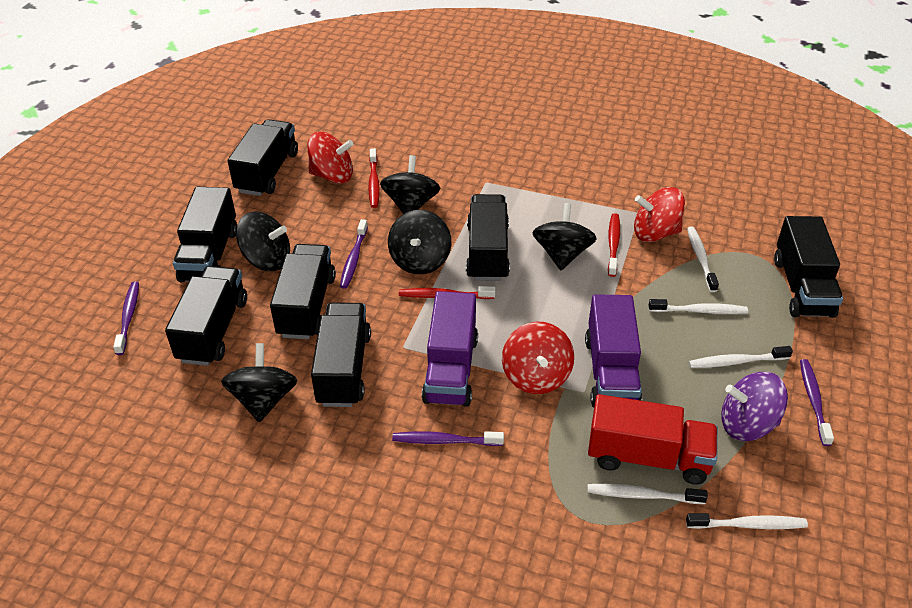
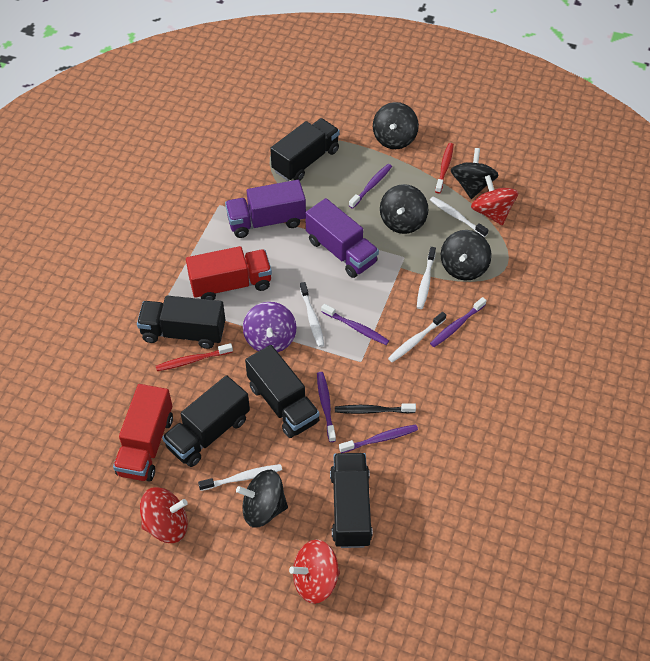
black toothbrush: none = 0 -> [335,403,416,414] = 1
black truck: [165,266,247,366] [173,187,237,283] [228,119,298,196] [270,244,336,339] [311,302,371,407] [466,194,510,281] [774,216,843,318] = 7 -> [137,296,225,349] [162,375,250,467] [245,345,320,438] [270,118,340,181] [330,453,373,548] = 5
purple toothbrush: [113,281,139,355] [340,219,368,289] [392,431,504,446] [800,359,834,446] = 4 -> [317,372,336,442] [321,304,389,345] [339,425,418,453] [349,164,392,209] [430,297,487,347] = 5
red toothbrush: [368,148,380,208] [399,286,495,299] [608,213,620,277] = 3 -> [156,343,233,371] [435,143,454,193] = 2
red truck: [588,394,718,485] = 1 -> [113,384,173,482] [186,246,272,300] = 2

